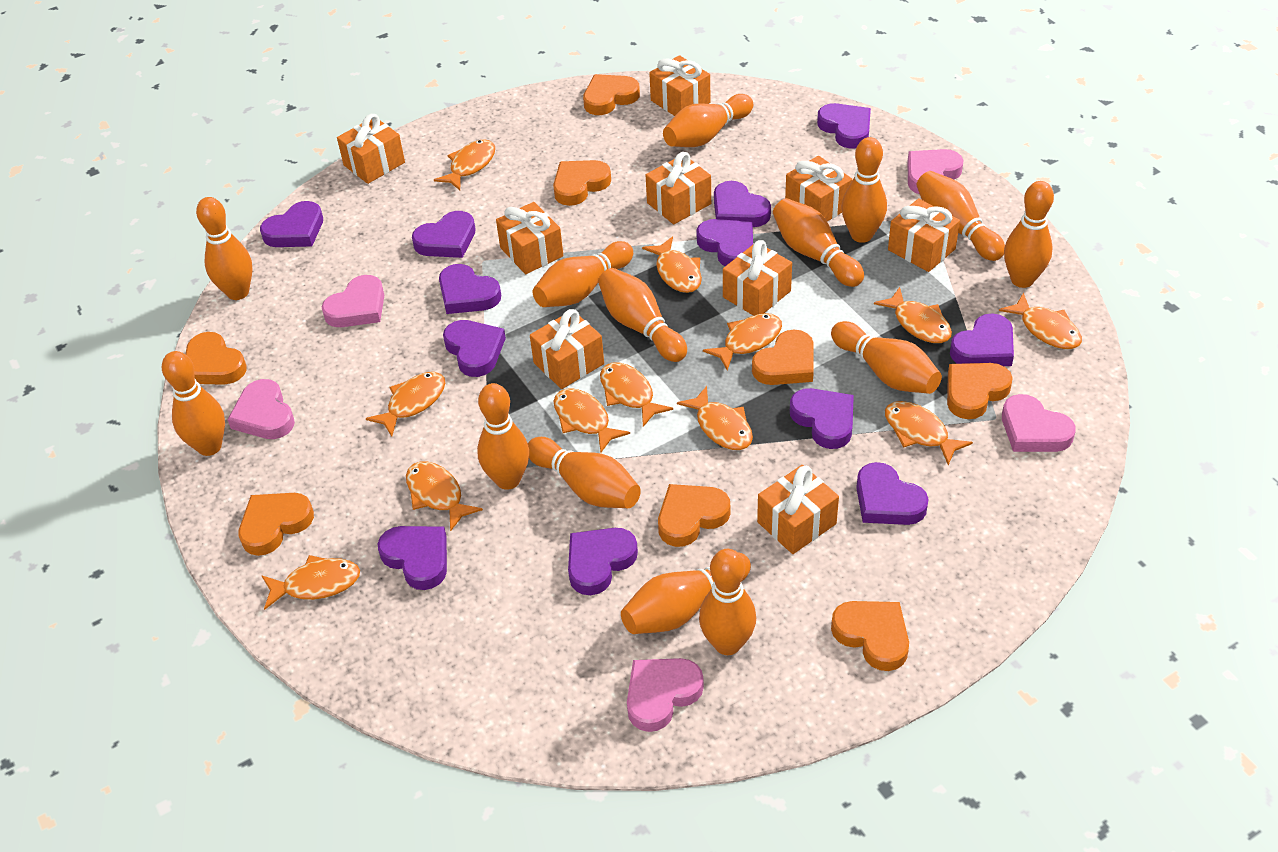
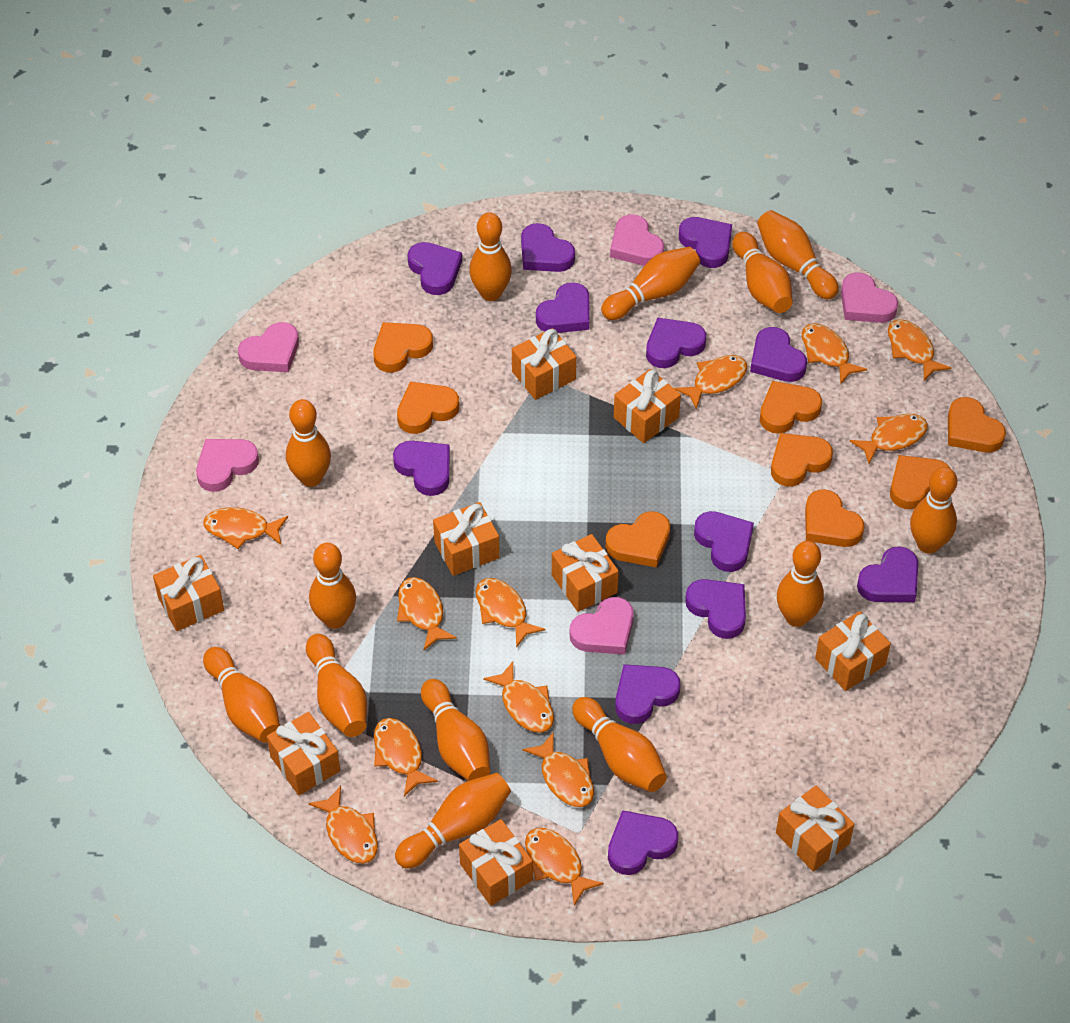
orange bowling pin: [162,351,225,456] [196,197,253,300] [477,383,529,490] [528,437,641,508] [533,241,633,307] [598,268,687,362] [621,552,751,634] [663,94,753,147] [699,549,756,655] [773,198,864,287] [831,321,942,394] [842,137,887,243] [916,171,1005,261] [1004,181,1054,288] = 14 -> [203,647,280,743] [286,399,331,487] [306,634,367,737] [309,543,356,629] [395,773,511,869] [421,679,490,781] [469,212,512,301] [572,697,667,792] [601,247,700,320] [732,232,793,313] [757,210,839,299] [777,541,824,627] [910,467,957,554] = 13

